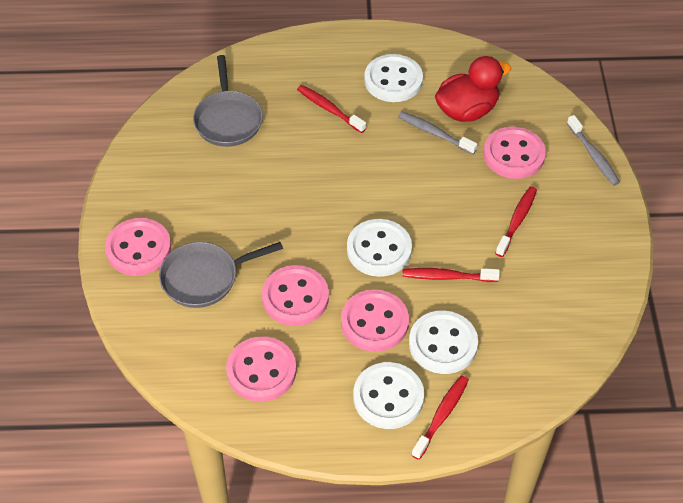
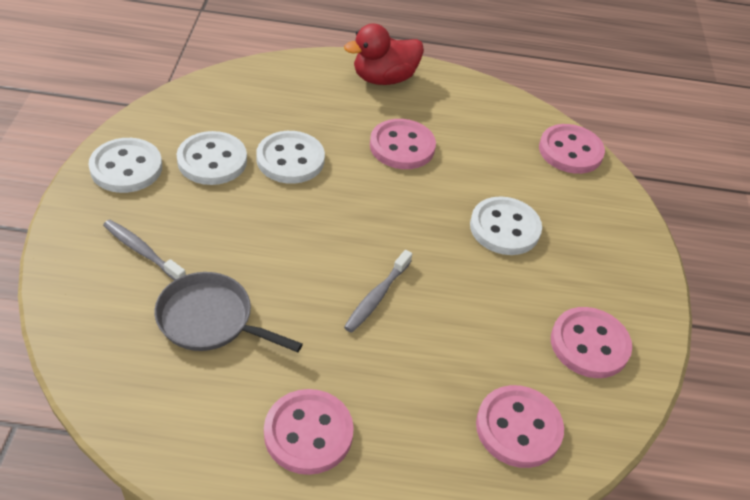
grey pan: [159,242,283,308] [193,55,263,147] = 2 -> [154,272,303,352] = 1
red toothbrush: [297,85,366,133] [402,268,500,282] [412,375,469,460] [495,186,537,257] = 4 -> none = 0

